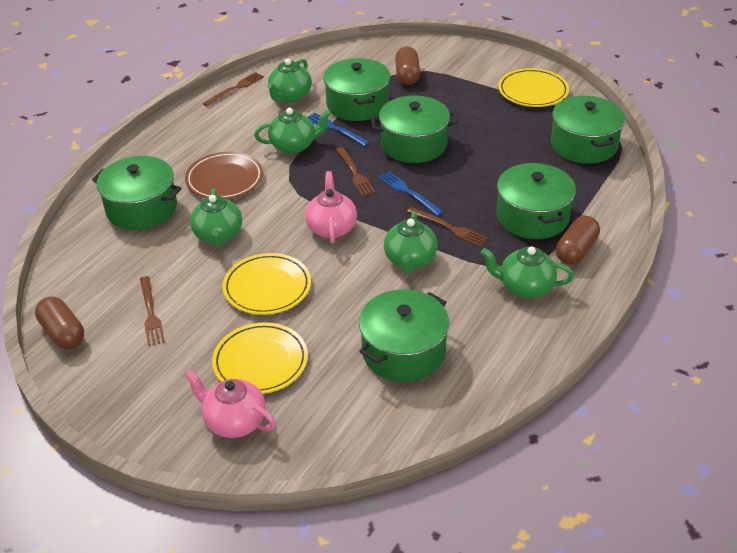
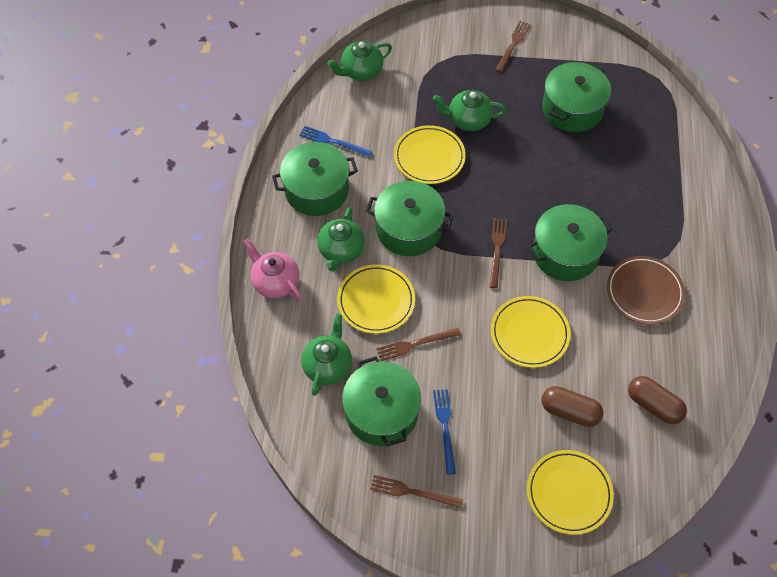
brown capsule: [35,296,84,349] [395,46,420,85] [556,216,600,265] = 3 -> [541,386,603,427] [628,376,687,424] = 2
green pot: [92,156,181,230] [323,58,390,121] [359,289,449,382] [371,96,458,163] [497,163,576,239] [551,96,625,164] = 6 -> [272,142,358,216] [342,356,421,447] [366,181,454,256] [528,204,613,281] [542,62,611,132] = 5
green teapot: [190,189,242,247] [254,108,331,154] [267,58,312,103] [384,211,438,273] [481,246,574,298] = 5 -> [301,313,352,396] [317,207,365,271] [327,41,392,81] [433,90,506,131] = 4
pink teapot: [184,369,276,438] [305,171,357,244] = 2 -> [243,238,301,300] = 1
yellow plate: [212,322,308,394] [223,253,311,315] [498,68,569,107] = 3 -> [337,264,415,334] [394,125,466,184] [491,296,570,368] [527,450,614,535] = 4

